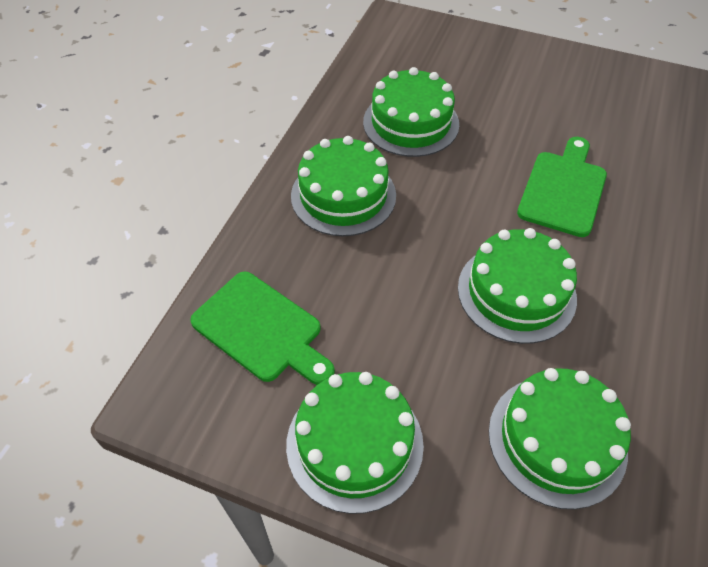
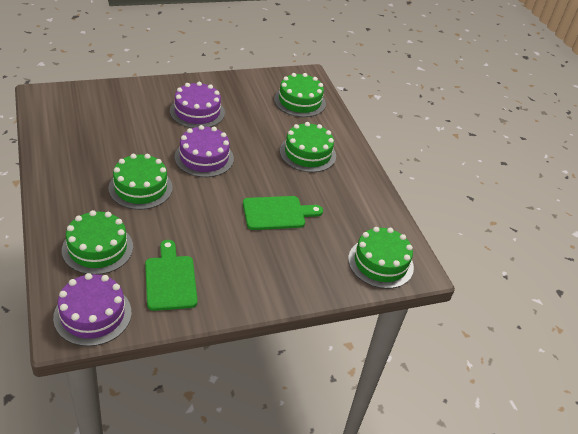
purple cake: none = 0 -> [53,273,131,346] [170,82,225,128] [174,125,234,177] = 3

